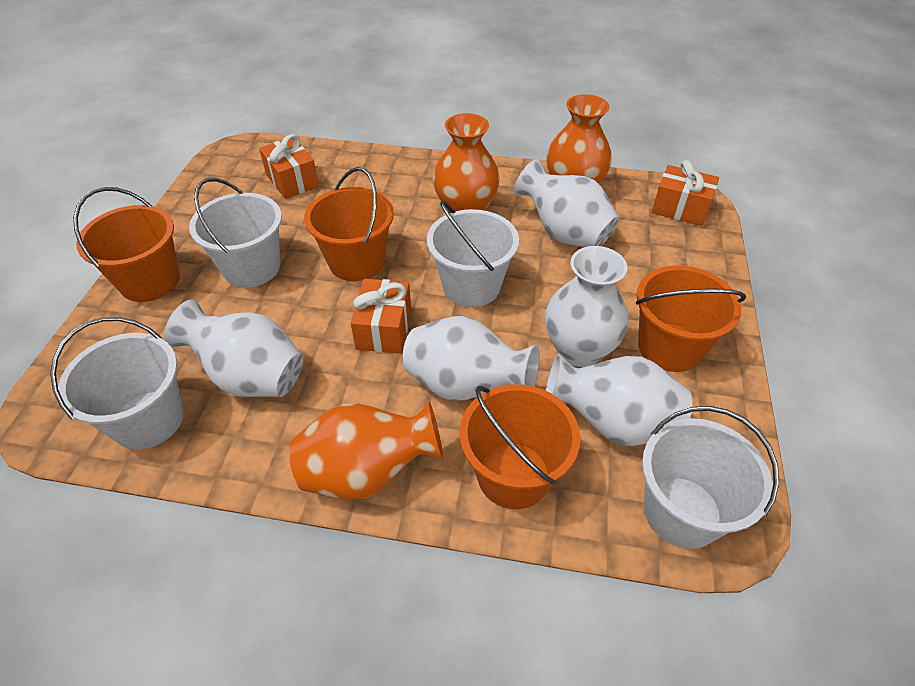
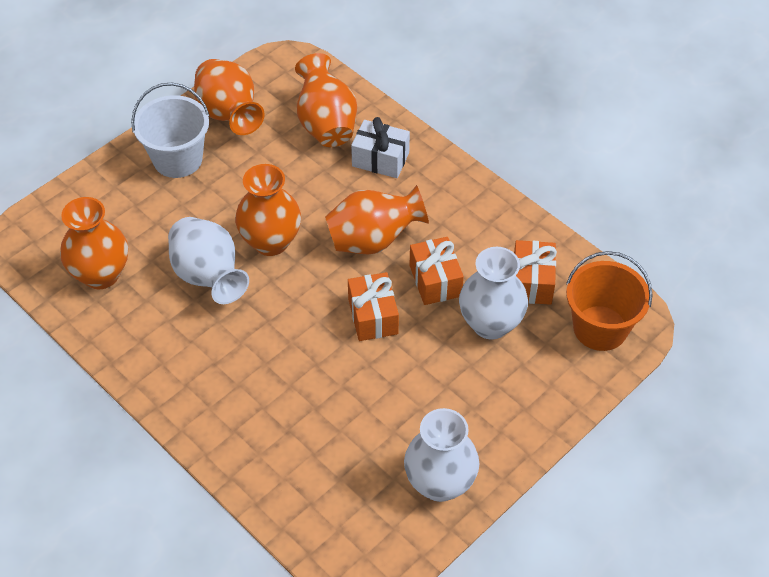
orange bucket: [73,187,180,302] [304,167,394,281] [460,384,580,509] [636,266,746,372] = 4 -> [566,251,653,351] = 1
orange vase: [289,401,443,500] [433,113,500,213] [547,94,612,184] = 3 -> [60,197,128,289] [194,59,265,135] [235,164,301,256] [295,53,357,147] [325,185,429,255] = 5
white bucket: [50,317,184,450] [189,178,282,288] [427,201,519,307] [642,406,779,549] = 4 -> [131,83,210,178] = 1
white gift: none = 0 -> [351,117,410,178] = 1
white vase: [164,300,303,397] [403,316,540,401] [514,159,619,247] [545,246,629,367] [545,353,692,446] = 5 -> [168,217,249,304] [404,408,479,502] [459,247,528,340] = 3

